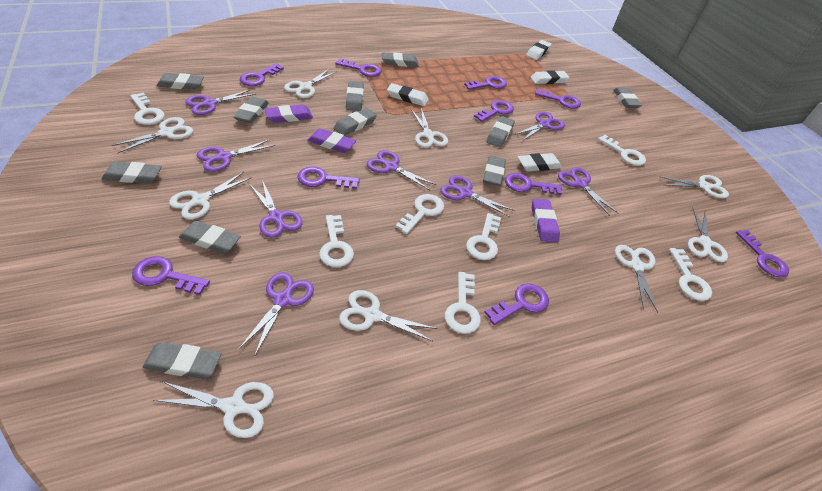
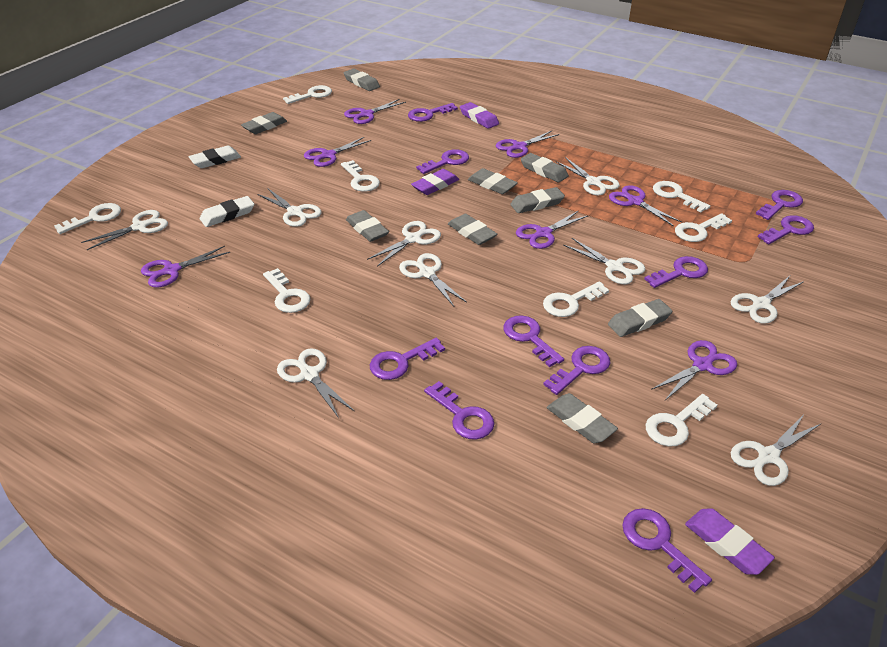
grey eraser: [102,161,162,184] [143,342,222,379] [157,73,204,90] [179,221,241,254] [233,97,269,123] [334,108,377,136] [346,81,364,111] [382,52,419,67] [483,156,506,186] [486,116,515,147] [613,87,642,108] = 11 -> [241,112,287,134] [344,68,380,91] [346,210,389,242] [448,214,497,245] [468,168,518,194] [510,187,565,213] [521,153,569,183] [547,393,618,443] [608,299,672,337] = 9
purple scissors: [185,89,256,115] [197,139,275,172] [238,273,314,357] [249,180,303,238] [367,150,437,190] [440,175,514,217] [514,112,565,140] [558,167,618,216] = 8 -> [141,246,230,288] [304,137,371,167] [344,99,406,124] [496,131,560,158] [516,210,589,249] [609,185,682,227] [651,340,737,400] = 7
white eraser: [387,83,429,106] [518,153,562,171] [526,40,552,60] [530,70,569,84] = 4 -> [189,146,241,168] [200,196,254,227] = 2
white key: [130,93,165,125] [319,215,354,267] [395,194,444,234] [445,272,481,334] [466,213,501,260] [598,135,646,166] [669,248,712,301] = 7 -> [54,203,121,234] [263,268,310,313] [283,85,332,104] [341,160,380,192] [543,281,609,317] [646,394,717,446] [653,181,710,212] [675,213,732,242] = 8

